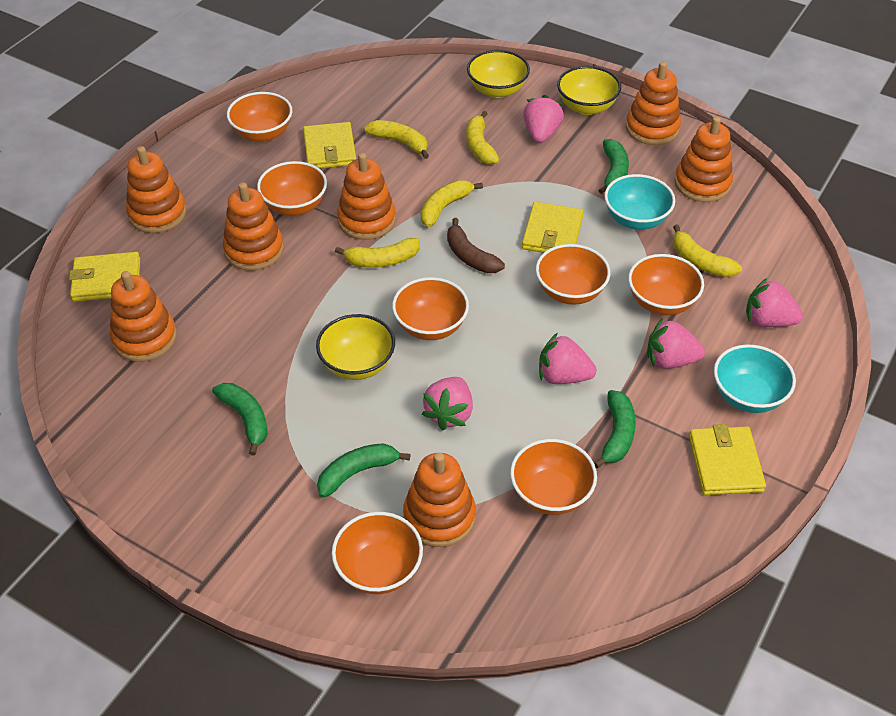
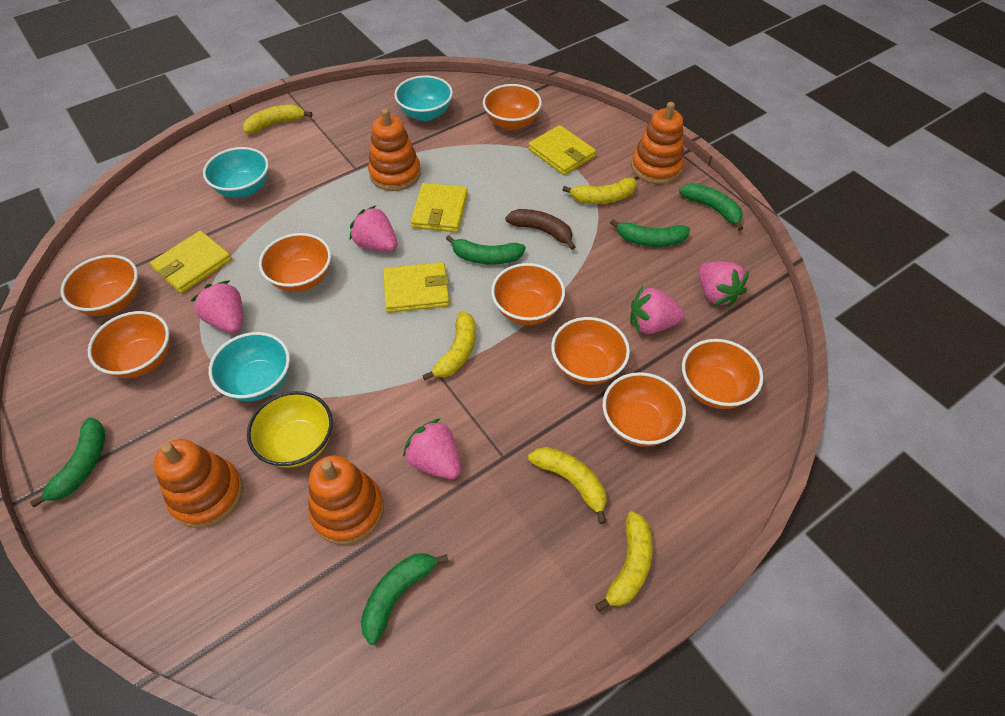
green banana: [212,383,268,456] [317,443,411,498] [594,390,636,468] [598,139,629,194] = 4 -> [30,418,105,507] [361,553,449,645] [446,235,526,265] [610,219,690,247] [679,183,743,231] = 5
orange bowl: [227,92,292,142] [257,161,327,216] [332,512,423,594] [392,277,469,340] [510,439,597,515] [536,244,611,305] [628,254,704,315] = 7 -> [61,255,139,316] [88,311,170,378] [259,233,331,292] [483,84,542,130] [491,263,565,325] [551,317,630,385] [603,372,686,447] [682,339,763,409] = 8
orange stacking toy: [110,271,177,362] [126,146,187,233] [223,182,284,271] [337,153,396,240] [403,453,476,547] [626,61,681,145] [674,116,733,202] = 7 -> [153,439,243,528] [308,455,384,545] [368,108,421,191] [631,102,684,184] = 4
turquoise bowl: [604,174,675,230] [714,344,796,413] = 2 -> [203,147,269,198] [209,332,290,401] [394,75,453,121] = 3
yellow bowl: [316,314,395,380] [467,50,530,98] [557,66,621,115] = 3 -> [247,391,333,468] = 1

